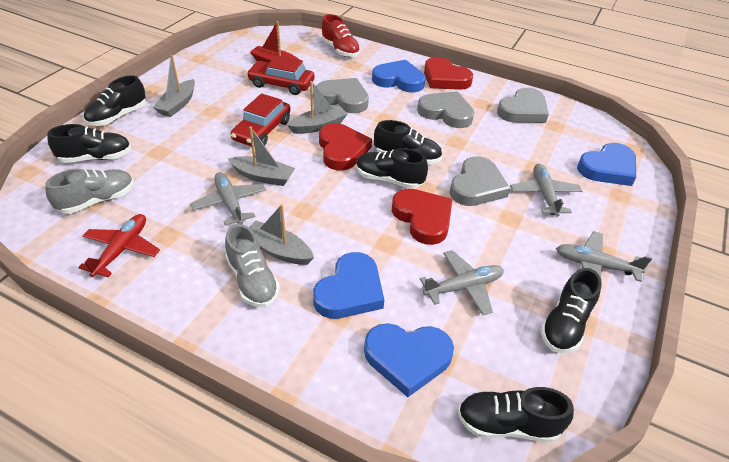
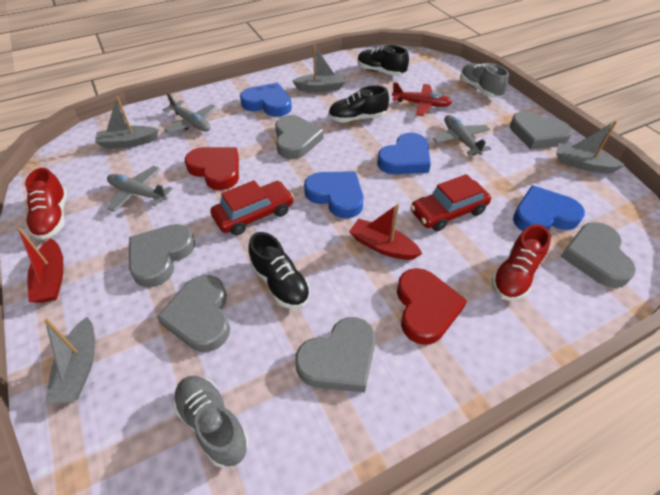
black shoe: [47,124,131,163] [84,75,146,126] [356,148,428,189] [374,120,442,165] [458,387,574,443] [540,268,602,353] = 6 -> [249,232,310,309] [328,85,389,123] [358,45,409,76] = 3
grey heart: [316,78,369,113] [417,91,474,128] [449,156,510,206] [497,88,549,123] = 4 -> [129,224,195,287] [157,275,230,352] [275,115,324,159] [295,317,376,393] [510,111,572,149] [561,222,636,288] = 6
grey plane: [190,172,266,225] [420,250,504,315] [510,164,582,217] [556,231,652,282] = 4 -> [107,166,173,212] [162,93,216,133] [433,115,491,155] = 3
red boat: [250,21,298,63] = 1 -> [17,227,63,303] [349,204,423,260] = 2
red heart: [319,123,372,171] [392,189,452,245] [424,57,473,90] = 3 -> [185,147,239,190] [397,268,467,345] = 2
red shoe: [321,14,360,57] = 1 -> [25,168,67,240] [491,224,551,301] = 2

